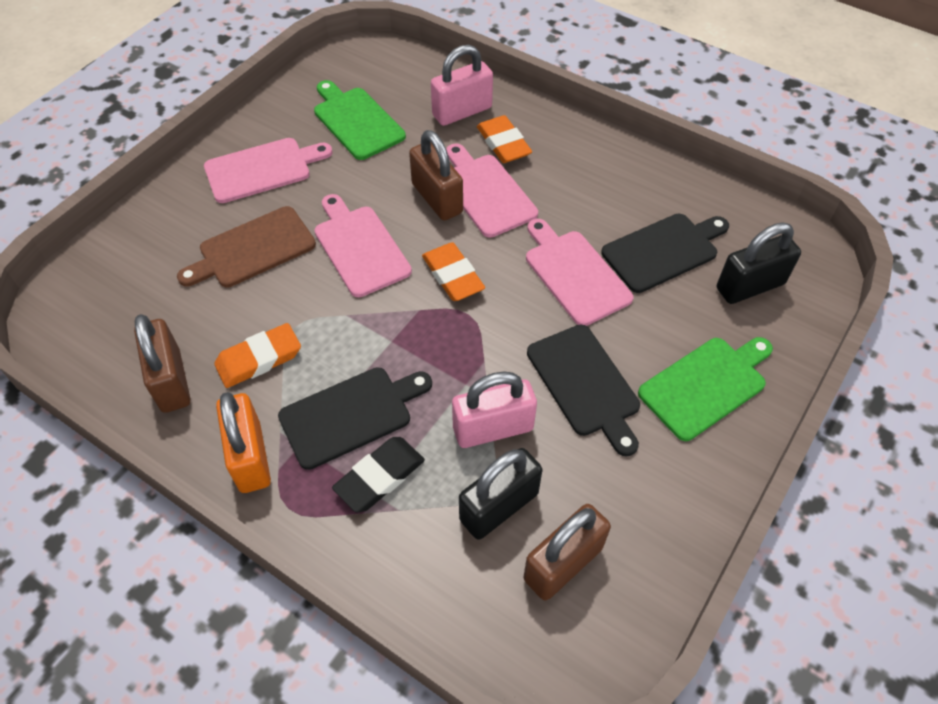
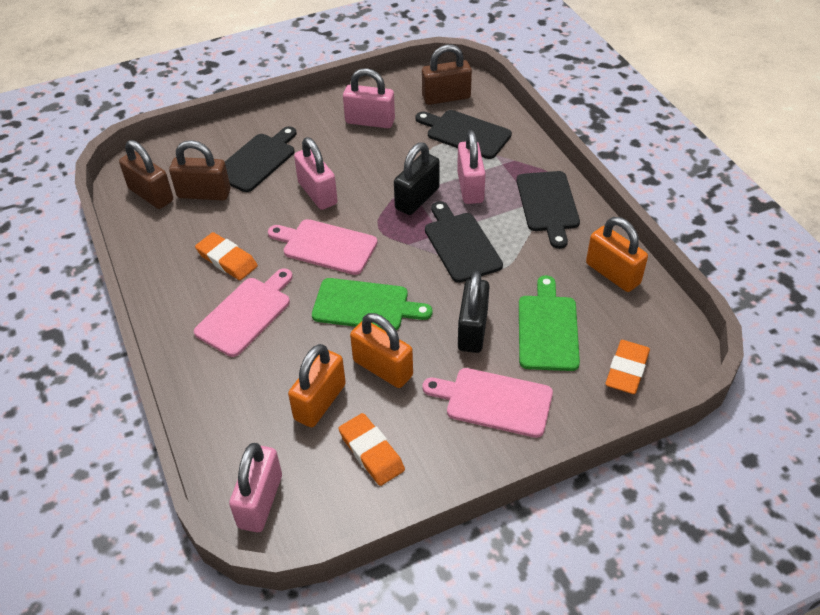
black cutting board: [278,367,432,470] [527,325,640,456] [601,214,729,293] = 3 -> [225,126,296,192] [415,110,512,159] [425,201,503,283] [517,171,580,249] = 4
black eraser: [332,437,425,513] = 1 -> none = 0
brown cutting board: [177,206,316,287] = 1 -> none = 0
orange padlock: [216,392,271,493] = 1 -> [288,344,346,427] [350,313,413,388] [586,217,648,292] = 3
pink cutting board: [204,138,333,203] [314,194,412,297] [446,143,538,237] [526,219,633,326] = 4 -> [194,269,293,357] [268,219,378,275] [422,368,553,438] = 3
pink padlock: [431,45,493,126] [452,371,537,448] = 2 -> [229,443,282,532] [294,137,338,210] [343,68,395,128] [457,130,486,204] = 4

